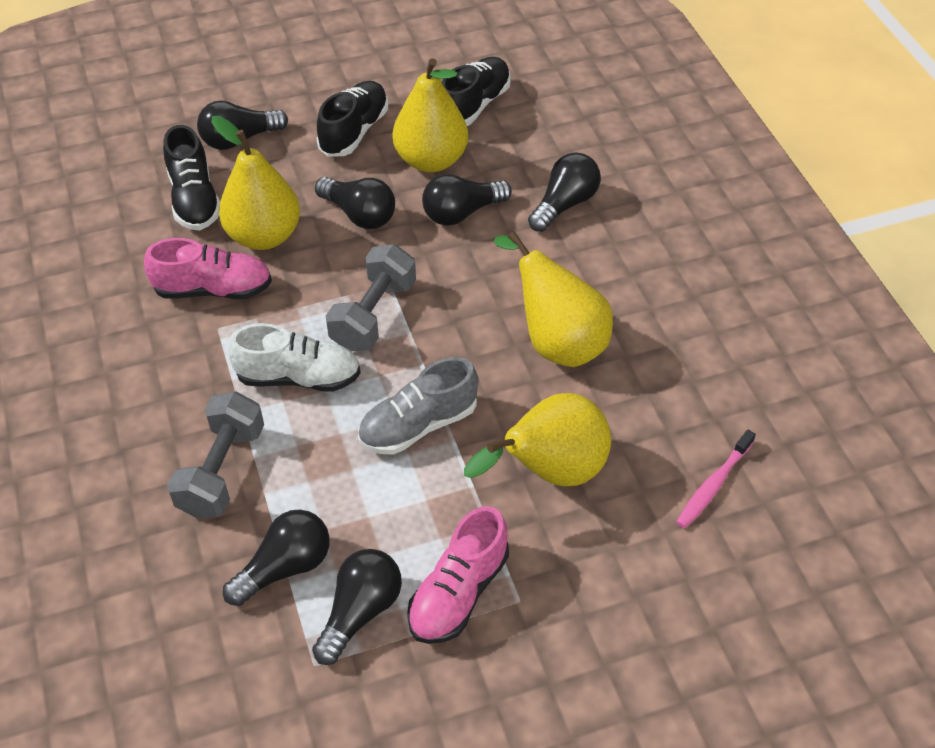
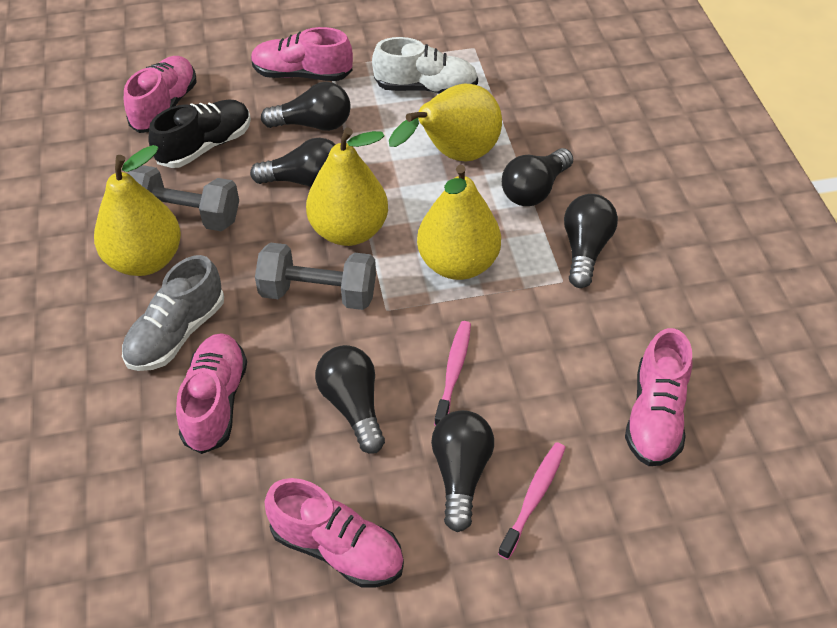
black shoe: [163,125,220,230] [317,81,388,157] [442,57,511,126] = 3 -> [148,99,251,168] = 1
pink shoe: [144,238,272,299] [407,506,509,644] = 2 -> [124,56,197,133] [176,333,247,454] [251,27,353,81] [265,478,404,588] [625,328,692,466] = 5
pink toothbrush: [676,430,756,529] = 1 -> [434,321,471,426] [498,442,566,560] = 2

